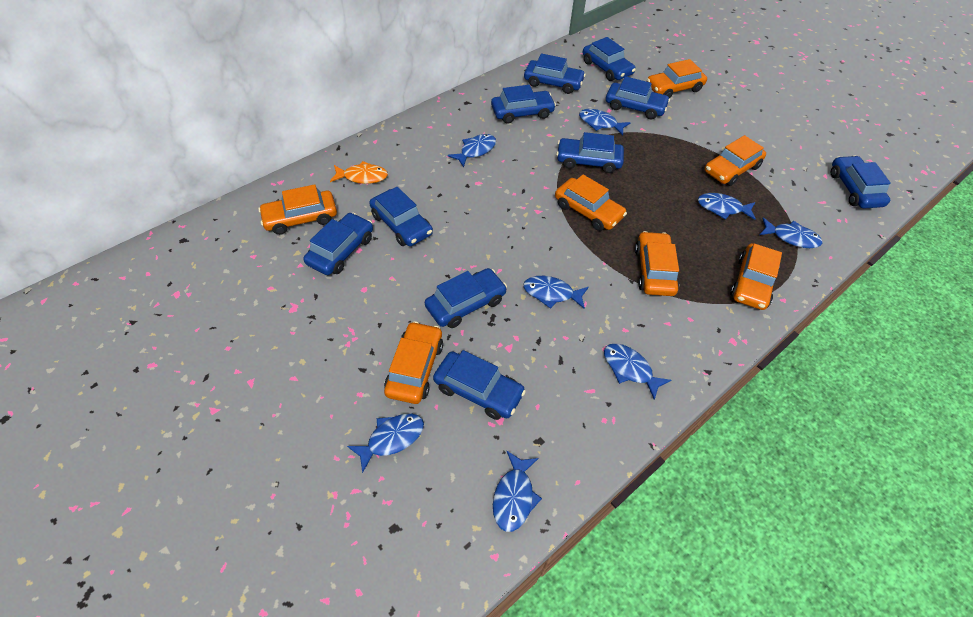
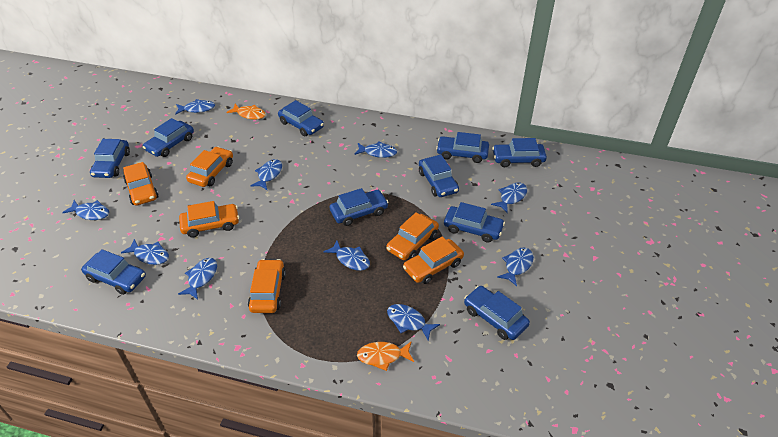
blue fish: [347,414,424,473] [448,134,496,167] [493,451,542,532] [523,276,589,309] [579,109,631,135] [604,344,672,400] [698,193,756,220] [760,218,823,248] = 8 -> [62,200,109,220] [121,239,169,265] [175,99,215,115] [178,258,217,300] [250,159,282,190] [324,240,370,271] [354,142,397,158] [387,304,440,340] [491,183,527,213] [497,248,534,286] = 10
orange car: [258,184,337,235] [384,321,443,404] [555,175,627,231] [635,231,679,296] [647,59,707,98] [704,135,766,186] [730,243,782,310] = 7 -> [123,162,159,206] [179,201,239,238] [186,147,233,187] [248,259,286,313] [386,213,439,260] [403,236,464,284] = 6
orange fish: [330,161,388,184] = 1 -> [226,104,266,120] [357,341,414,371] = 2

